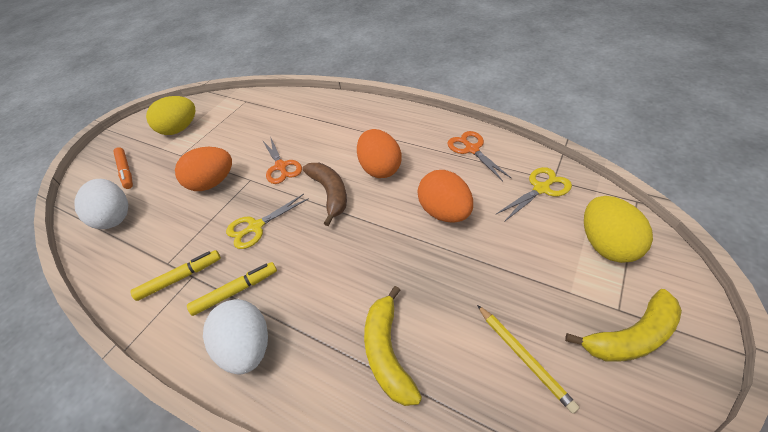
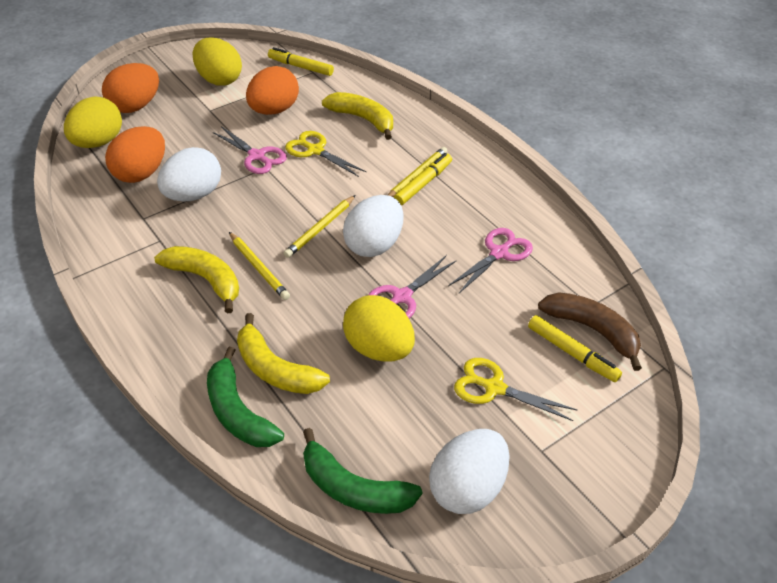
green banana: none = 0 -> [207,347,284,447] [303,428,422,514] = 2
orange marker: [113,147,133,189] = 1 -> none = 0
orange scissors: [262,136,302,184] [447,131,511,181] = 2 -> none = 0
pink scissors: none = 0 -> [213,126,287,174] [368,255,457,318] [448,228,533,293] = 3
white egg: [74,179,128,229] [203,299,268,374] = 2 -> [157,147,221,202] [343,195,404,257] [429,429,510,514] = 3
yellow banana: [364,286,422,406] [565,289,682,362] = 2 -> [154,246,239,313] [237,313,330,394] [322,92,393,140] = 3
yellow egg: [146,96,195,135] [584,196,653,263] = 2 -> [64,96,122,148] [192,37,242,86] [343,295,415,361] = 3
yellow marker: [130,250,221,301] [187,262,277,316] = 2 -> [268,47,334,76] [394,153,452,205] [528,315,622,382] = 3
yellow pencil: [477,305,580,413] = 1 -> [229,232,290,300] [284,195,356,258] [388,147,447,197] = 3

